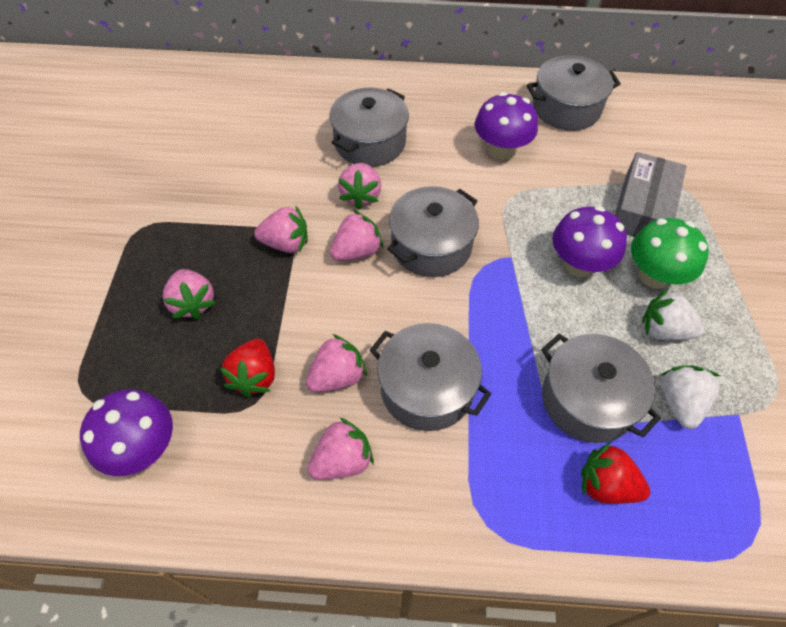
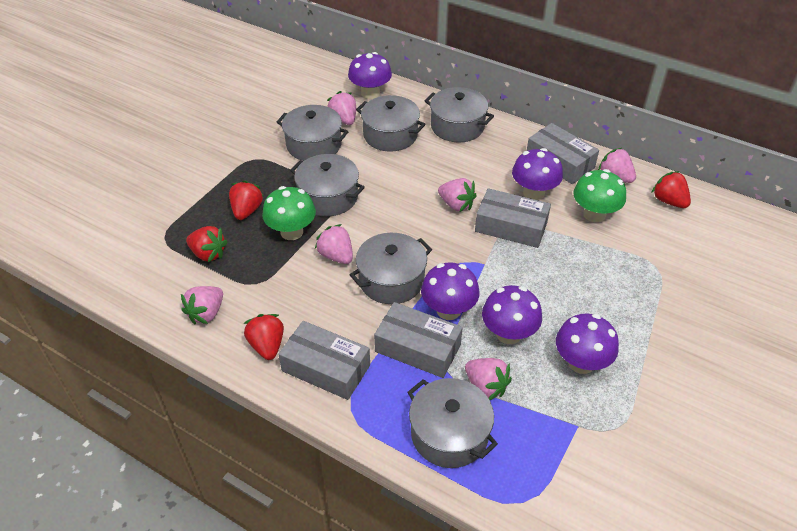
green mushroom: [631,218,709,289] = 1 -> [262,186,316,240] [573,169,626,223] = 2
grey box: [615,152,686,237] = 1 -> [278,321,370,400] [374,302,463,378] [475,188,551,248] [527,123,599,184] = 4
grey pot: [329,88,409,167] [370,323,491,431] [387,186,479,277] [527,55,621,131] [541,334,661,443] = 5 -> [277,105,349,161] [290,154,365,217] [350,233,432,304] [356,95,426,152] [407,378,498,468] [425,87,494,143] = 6
purple mushroom: [80,389,173,476] [475,92,538,160] [552,206,627,277] = 3 -> [348,52,392,99] [421,262,479,320] [482,285,542,344] [512,148,563,200] [556,314,619,374] = 5
red strawberry: [220,339,275,397] [581,442,650,504] = 2 -> [186,226,228,262] [229,180,264,220] [244,314,284,360] [651,171,691,208] = 4
white strawberry: [642,288,704,340] [661,365,720,429] = 2 -> none = 0

